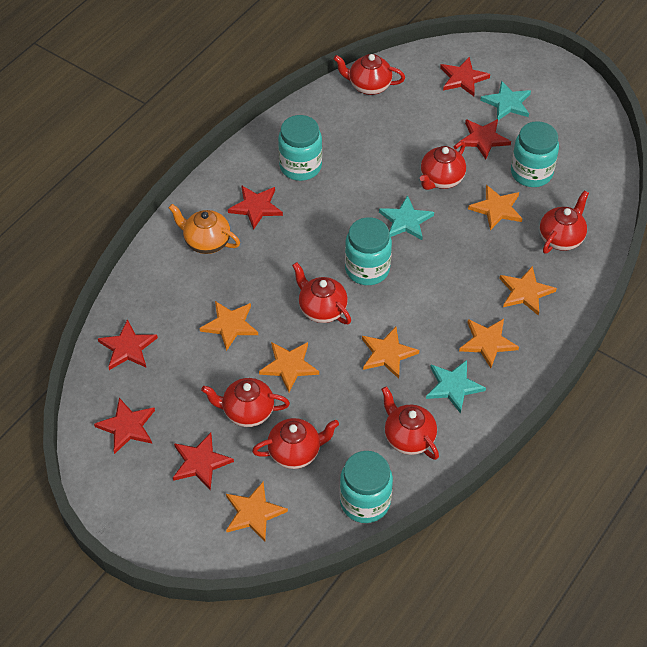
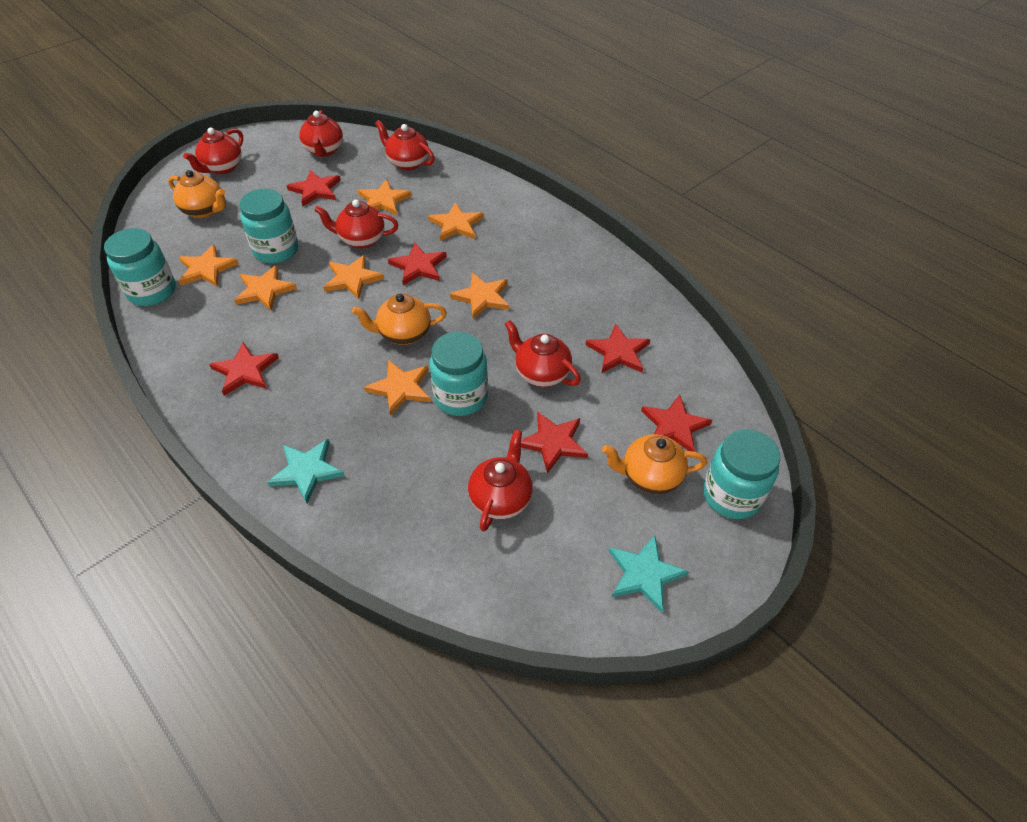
orange teapot: [169,204,240,254] = 1 -> [168,170,226,218] [352,294,447,345] [602,434,707,494] = 3
red teapot: [201,378,290,427] [252,418,339,469] [292,262,351,324] [334,54,405,95] [381,386,439,460] [420,141,466,190] [540,190,589,253] = 7 -> [183,128,243,174] [299,110,343,157] [314,199,399,248] [375,120,435,171] [468,430,533,532] [505,320,581,387] = 6
turquoise star: [379,195,434,240] [426,360,486,414] [480,80,531,120] = 3 -> [267,439,345,504] [609,535,689,613] = 2

